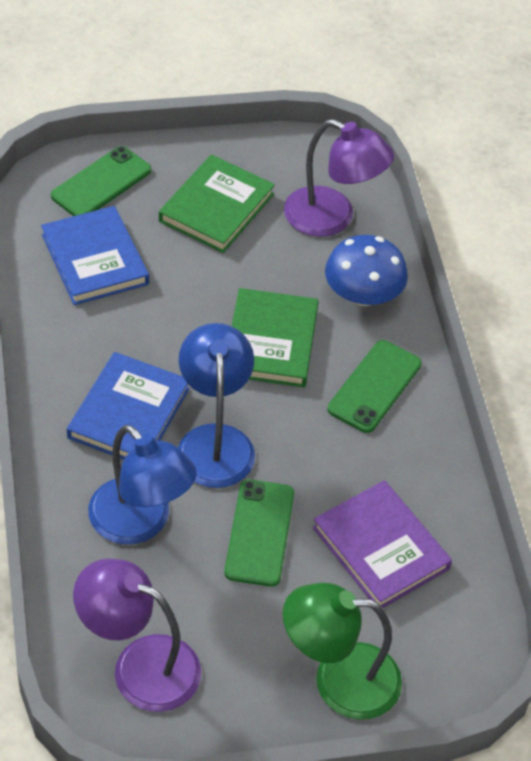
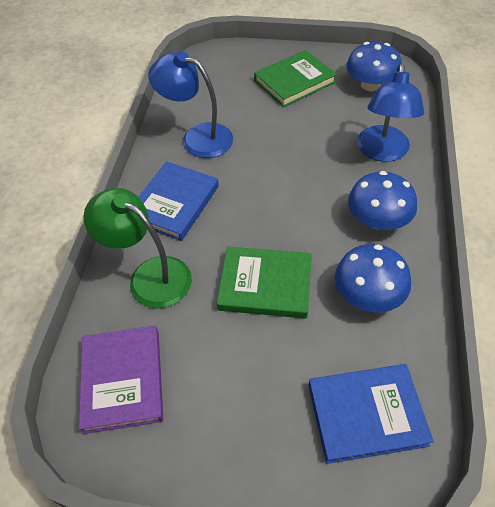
blue mushroom: [325,235,408,306] = 1 -> [335,244,411,313] [346,42,402,91] [348,171,417,230] = 3
green phone: [51,146,151,216] [224,479,294,587] [328,340,422,433] = 3 -> none = 0
purple lamp: [73,558,201,712] [284,119,394,237] = 2 -> none = 0

